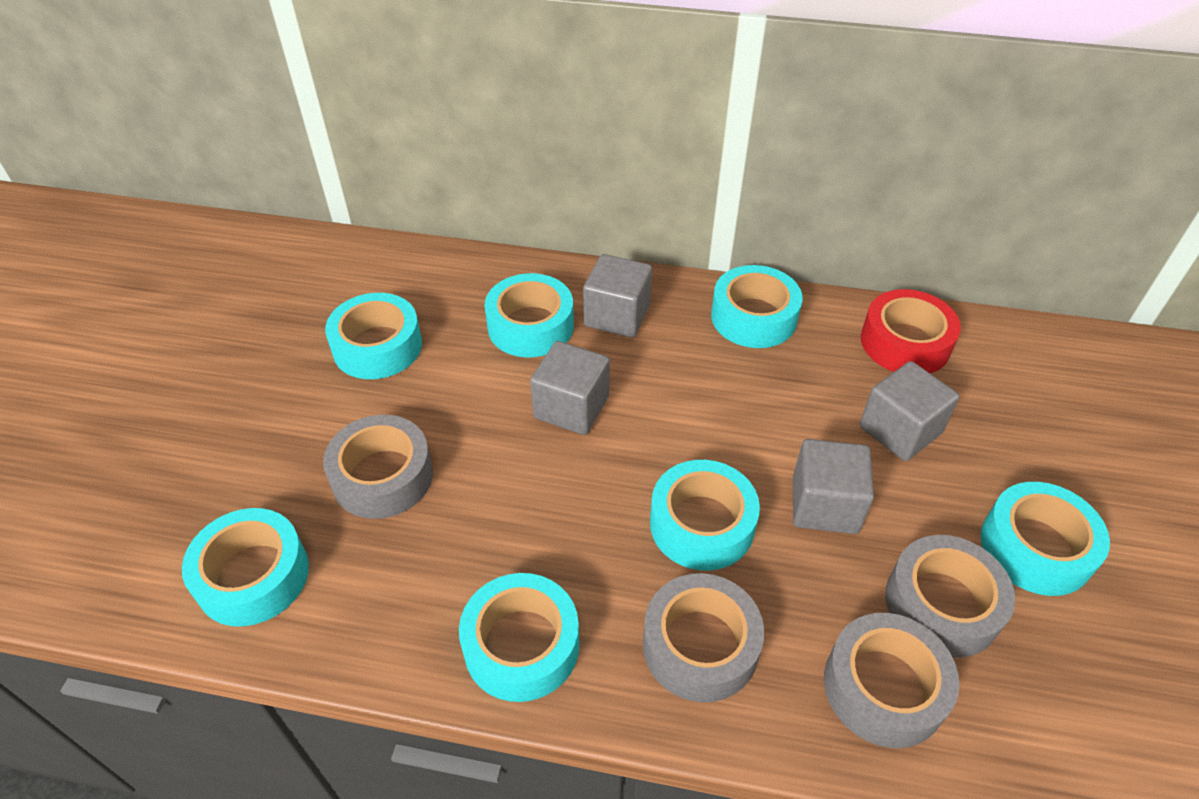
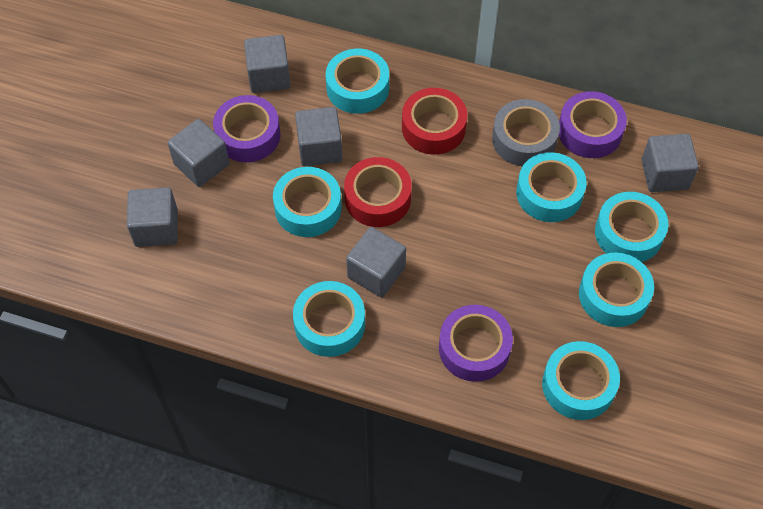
grey cube: [530,341,610,435] [583,254,652,338] [793,439,874,534] [860,361,960,461] = 4 -> [127,187,178,247] [168,119,229,187] [244,35,291,93] [295,107,343,166] [346,227,406,298] [641,134,699,192] = 6
grey tape: [323,415,433,519] [643,573,764,702] [824,613,959,748] [885,535,1015,658] = 4 -> [492,99,560,166] = 1
purple tape: none = 0 -> [213,95,280,162] [439,305,513,382] [559,91,627,158] = 3
red tape: [861,289,961,374] = 1 -> [344,157,412,227] [402,88,467,155] = 2

